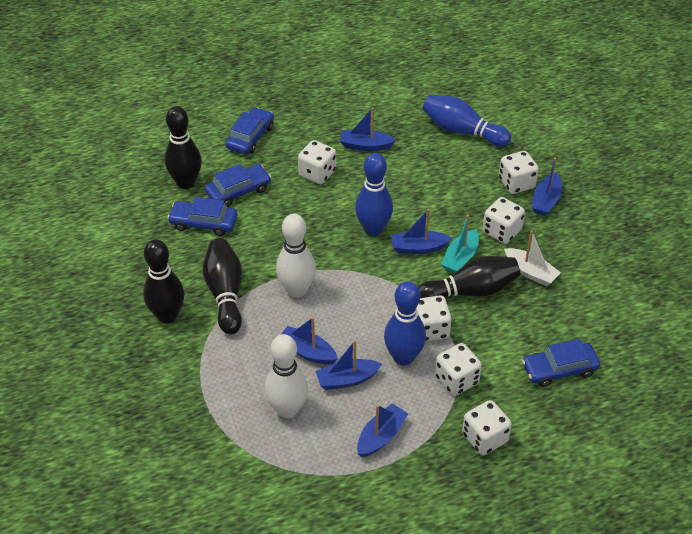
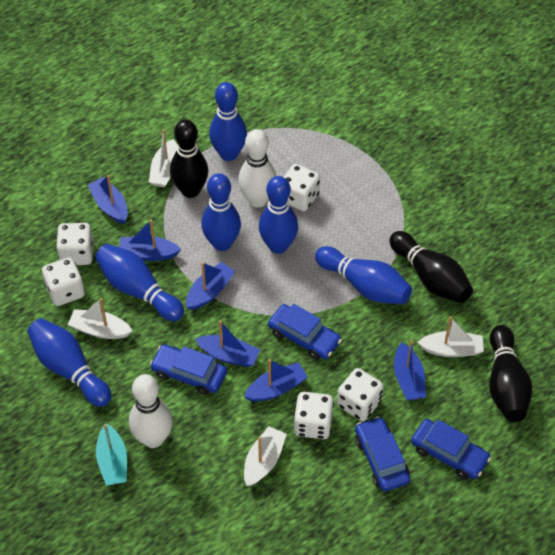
black bowling pin: [143,239,184,323] [165,106,202,189] [203,238,242,335] [418,256,520,298] = 4 -> [170,119,208,198] [389,231,473,303] [489,325,532,422] = 3
blue bowling pin: [355,153,393,236] [384,281,426,366] [423,95,511,147] = 3 -> [28,318,111,407] [95,244,184,321] [201,173,241,251] [209,82,247,161] [259,176,298,254] [315,246,412,304] = 6
white boat: [504,230,561,286] = 1 -> [68,298,132,339] [149,129,177,188] [244,426,287,486] [417,316,484,357] = 4
white dice: [298,140,336,184] [417,295,452,342] [435,343,482,396] [462,400,512,455] [483,197,525,244] [499,151,539,194] = 6 -> [42,257,85,306] [56,223,94,265] [284,164,320,211] [294,392,334,439] [337,368,384,421] = 5

